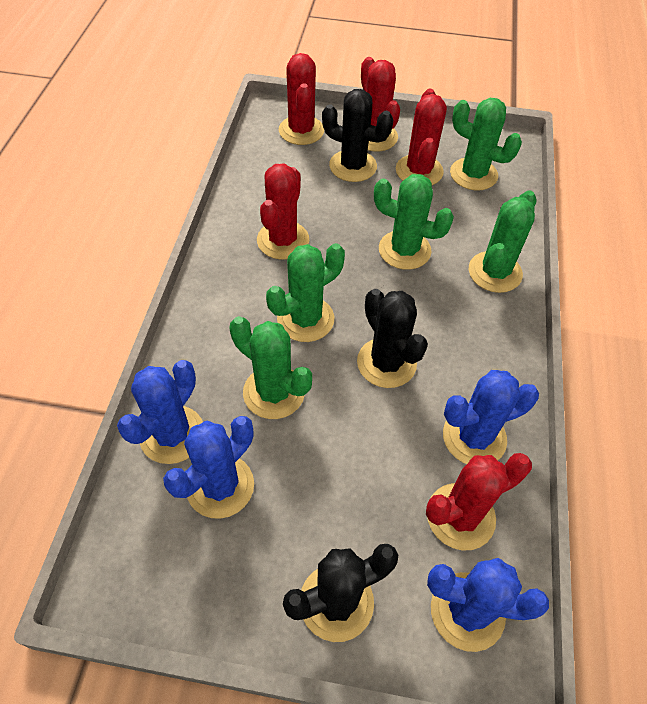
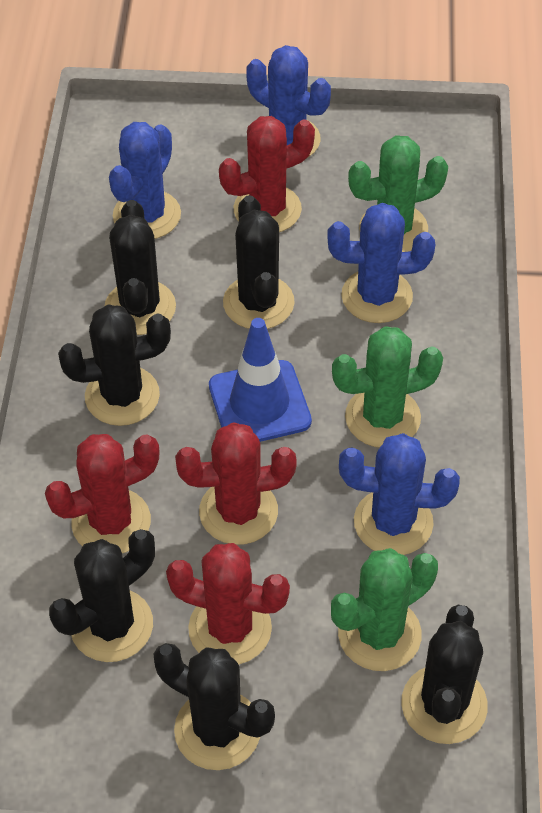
black cactus: [283,544,398,642] [322,89,393,182] [357,289,428,388] = 3 -> [49,529,155,662] [58,305,171,426] [105,200,176,335] [154,643,275,770] [223,195,295,329] [401,605,488,744] = 6
blue traffic cone: none = 0 -> [209,318,312,442] = 1
green cactus: [230,316,312,419] [266,243,345,342] [374,174,454,270] [450,98,522,191] [469,190,536,293] = 5 -> [331,548,438,671] [332,326,443,448] [348,135,448,252] = 3
red cactus: [257,164,309,260] [279,53,324,145] [361,57,400,151] [396,89,447,185] [426,453,532,551] = 5 -> [45,434,159,553] [166,543,290,665] [175,422,297,545] [219,116,315,232] = 4

